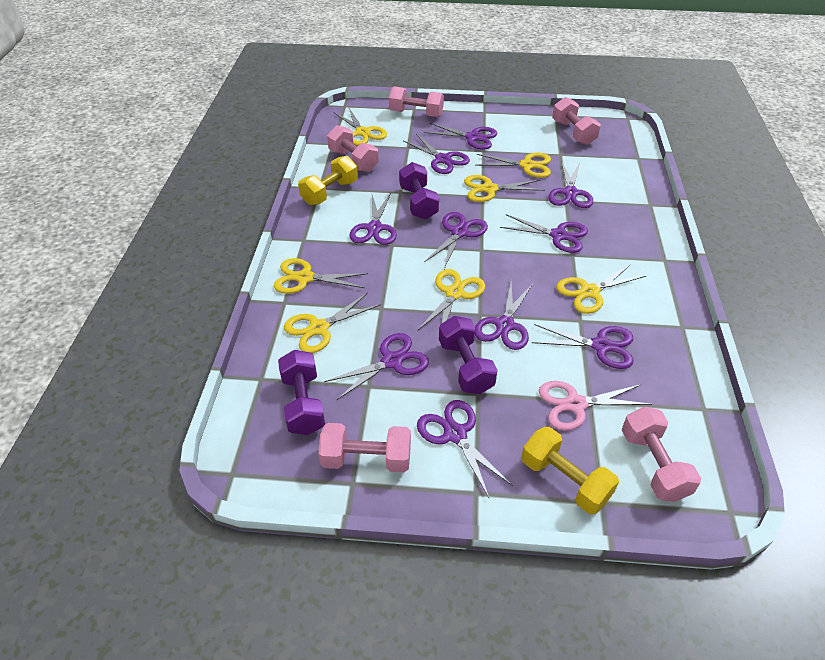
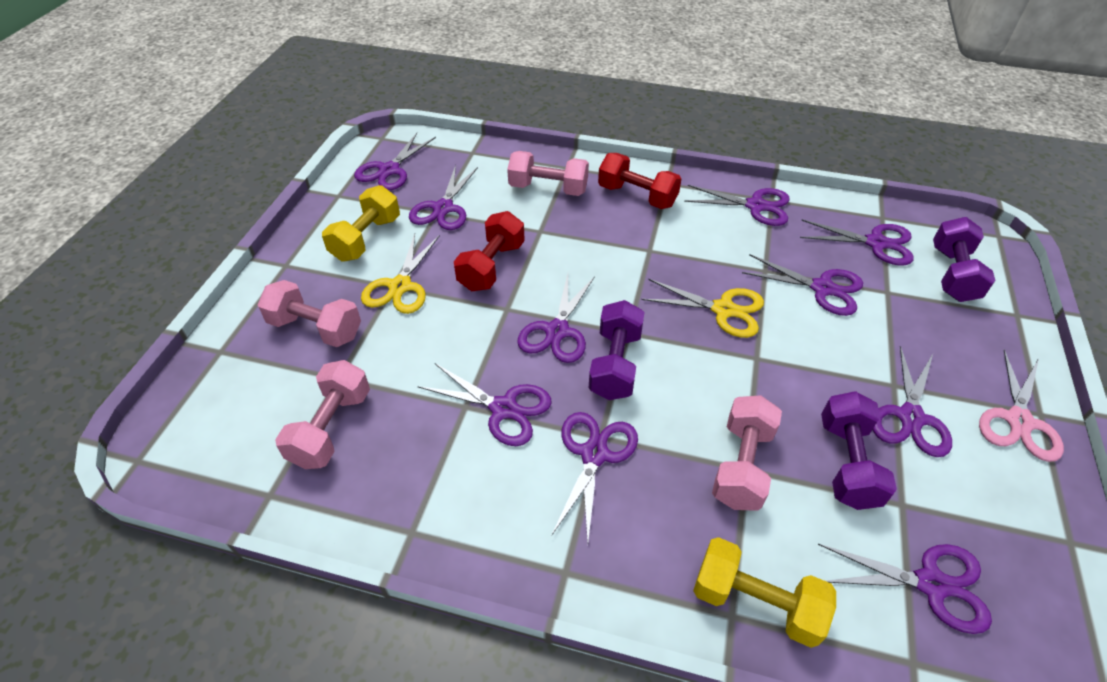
pink dumbbell: [319,423,411,472] [327,125,379,172] [389,86,444,117] [552,97,601,145] [622,406,701,502] = 5 -> [258,280,361,347] [275,360,370,469] [507,151,589,196] [712,395,782,511] = 4
red dumbbell: none = 0 -> [454,211,525,292] [598,153,681,209] = 2
yellow scissors: [274,258,368,294] [284,293,381,353] [335,108,387,146] [418,269,486,330] [464,175,545,202] [475,153,551,178] [556,264,646,314] = 7 -> [361,233,440,314] [641,279,764,338] = 2

